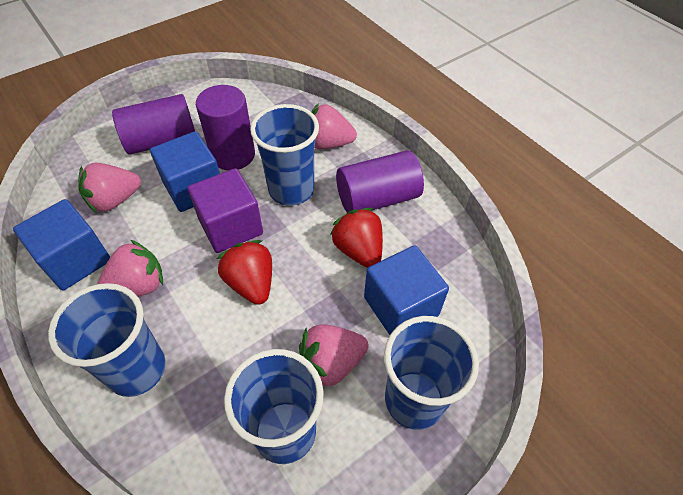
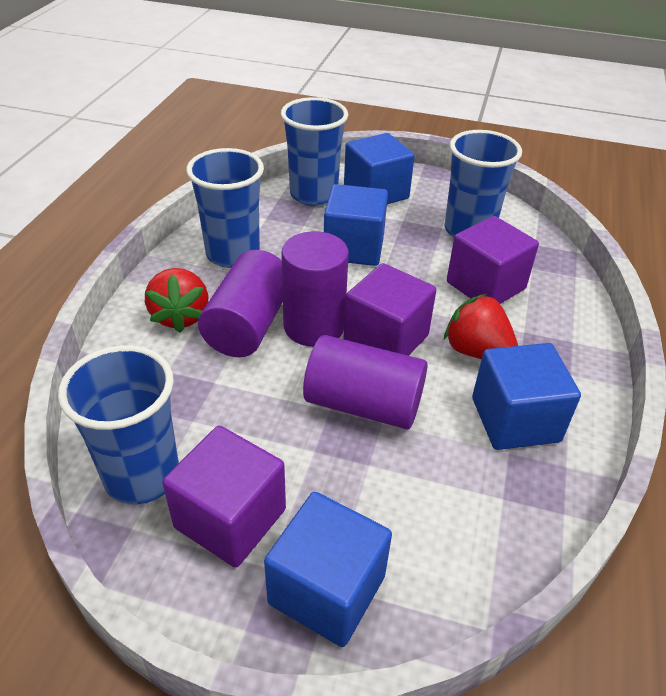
blue cube: [13,199,110,290] [150,131,220,212] [364,245,449,335] = 3 -> [264,492,392,647] [324,184,388,266] [344,133,414,204] [472,343,581,450] = 4
pink strawberry: [78,163,141,213] [97,240,163,296] [299,324,369,386] [311,103,357,149] = 4 -> none = 0
purple cube: [188,168,263,253] = 1 -> [162,426,286,568] [344,263,436,356] [447,216,539,304] = 3

